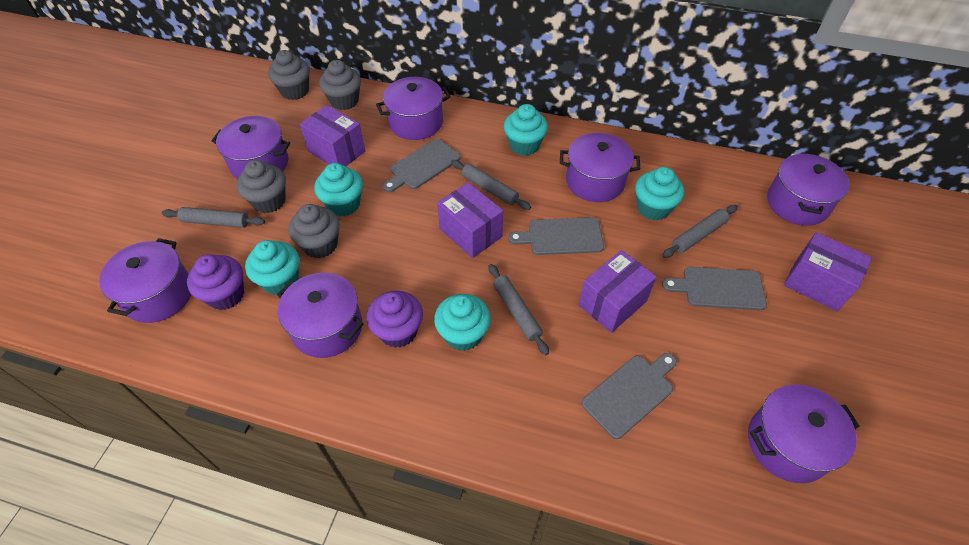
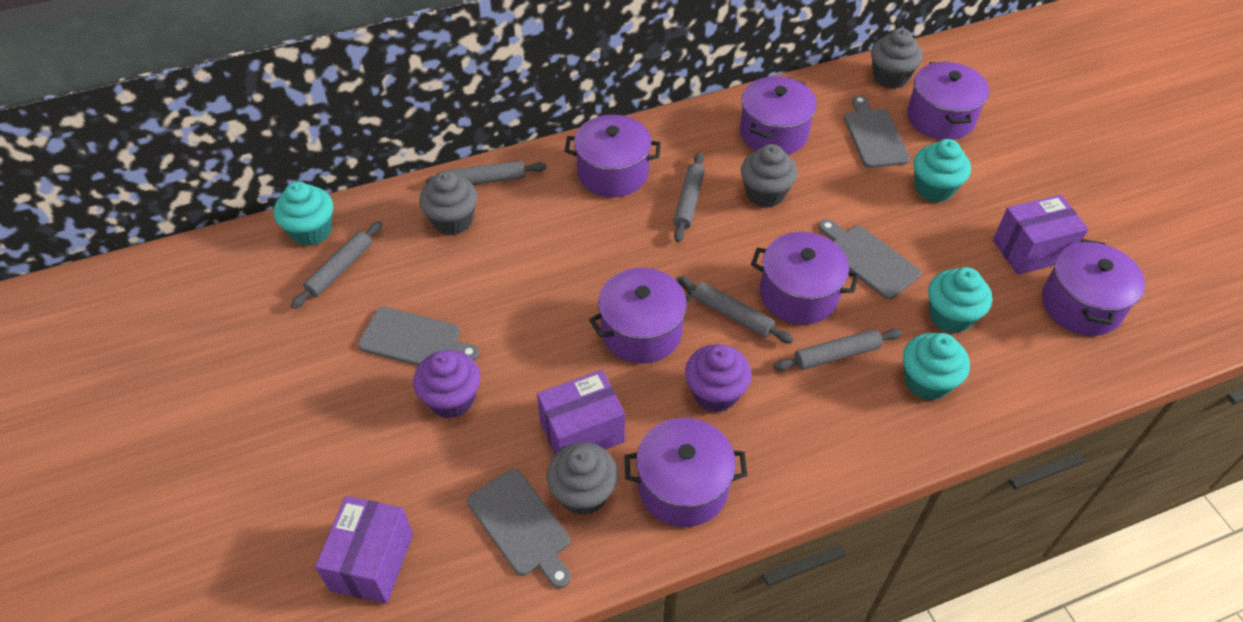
grey rolling pin: [162,207,265,228] [451,160,531,210] [489,264,549,355] [662,205,738,258] = 4 -> [291,221,382,309] [425,160,546,185] [673,152,705,242] [676,277,793,343] [773,329,902,371] = 5
purple box: [300,105,365,166] [437,182,503,258] [578,250,657,333] [784,232,872,311] = 4 -> [315,496,413,604] [537,370,625,454] [993,195,1088,275] = 3
turquoise cupcake: [245,240,299,295] [314,163,363,216] [434,294,491,351] [504,104,548,156] [635,167,684,220] = 5 -> [274,182,333,246] [903,333,970,401] [913,139,971,202] [928,267,992,334] = 4

